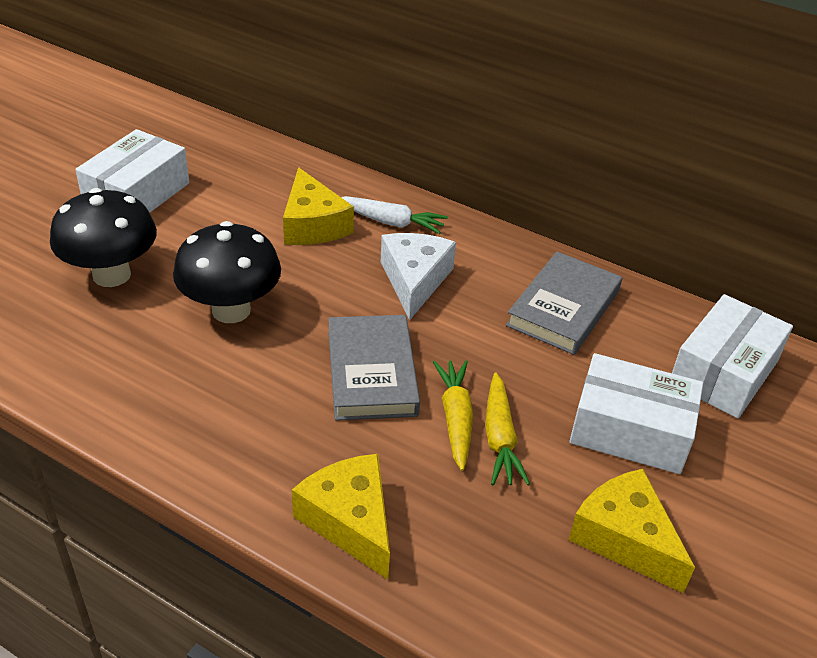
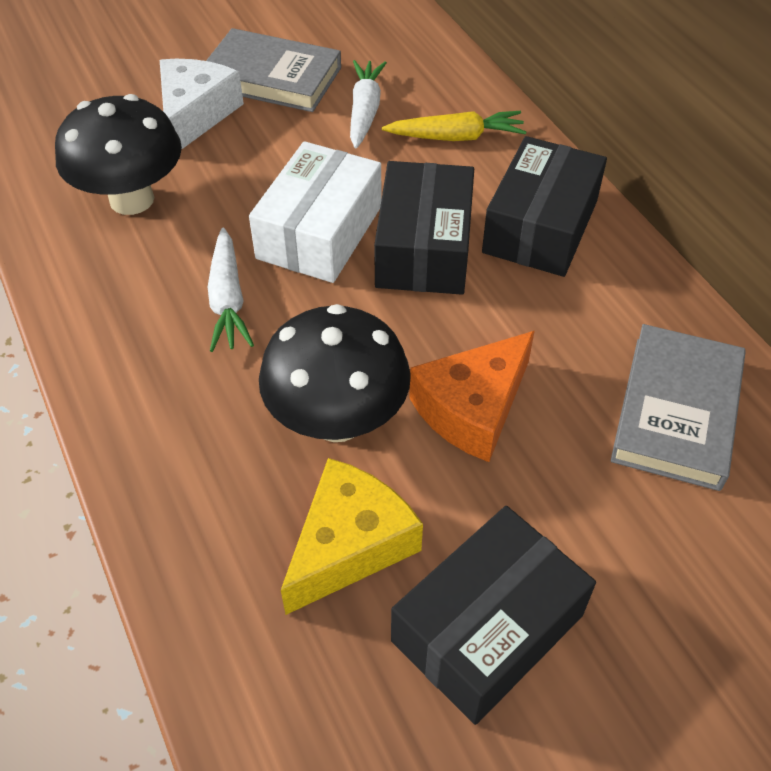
black box: none = 0 -> [374,161,474,295] [391,506,596,725] [482,136,607,277] = 3
orange cheese: none = 0 -> [409,331,535,462] = 1
white box: [75,129,189,213] [570,353,703,474] [672,294,793,418] = 3 -> [249,141,381,283] = 1
white carrot: [341,196,448,234] = 1 -> [208,227,254,352] [350,60,387,149] = 2
yellow carrot: [433,360,473,471] [485,373,530,485] = 2 -> [382,111,527,141] = 1
yellow cheese: [283,167,354,245] [292,454,390,580] [569,469,695,593] = 3 -> [281,458,423,615] = 1

